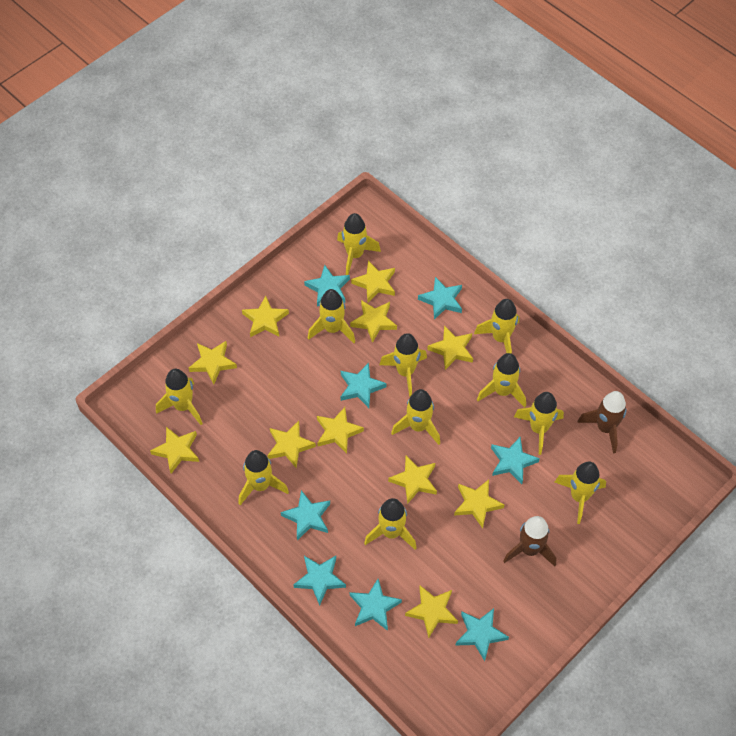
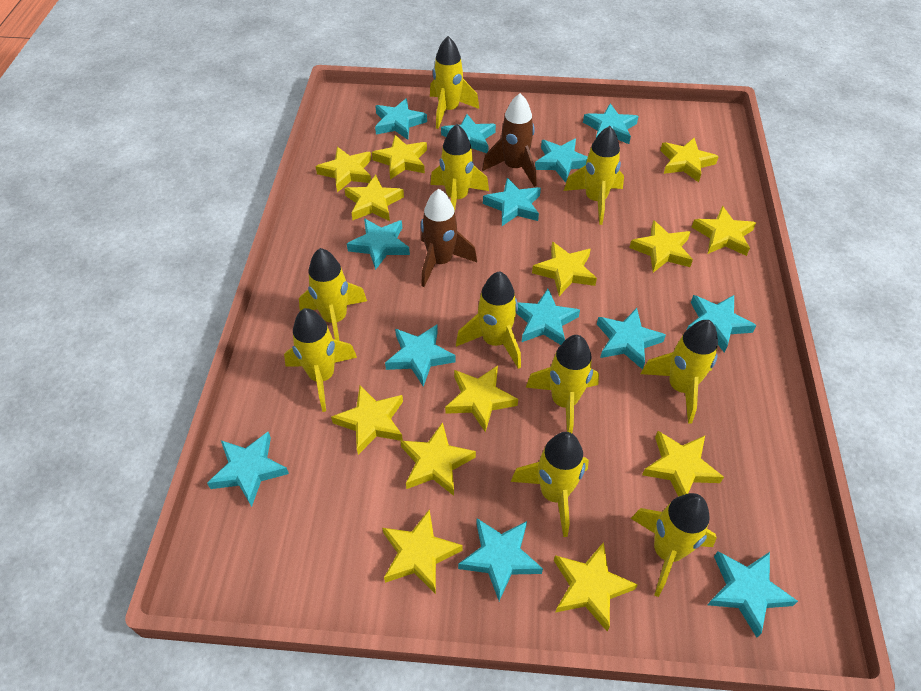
turquoise star: [281,490,330,540] [293,556,346,606] [304,265,350,307] [341,363,386,408] [350,579,402,631] [418,277,462,320] [455,608,509,661] [491,437,540,484] = 8 -> [207,432,289,507] [347,218,410,270] [375,98,427,140] [385,325,455,387] [441,114,496,153] [458,518,543,601] [483,178,541,226] [516,289,580,345] [535,138,588,182] [583,103,639,144] [597,308,666,370] [687,295,756,352] [708,551,798,637] = 13
yellow rocket: [156,369,203,425] [239,450,289,505] [308,289,355,343] [337,213,381,275] [364,498,417,550] [380,333,427,397] [391,389,440,445] [474,299,519,354] [477,353,526,408] [514,392,564,455] [555,461,606,524] = 11 -> [284,308,357,412] [299,248,367,341] [430,36,479,129] [430,124,489,210] [456,271,521,369] [511,432,589,537] [525,335,599,433] [564,126,624,225] [631,493,717,597] [641,320,718,424] = 10
yellow star: [150,427,199,474] [189,341,237,384] [242,295,289,337] [267,421,316,468] [317,407,364,454] [350,300,397,343] [351,261,395,302] [388,455,437,504] [405,586,458,638] [427,326,473,370] [454,479,505,528] = 11 -> [315,147,371,192] [331,385,403,455] [344,175,404,221] [372,135,427,180] [382,509,463,594] [400,422,476,496] [445,365,518,432] [532,242,597,296] [554,542,638,631] [629,220,693,273] [642,431,724,497] [660,138,719,182] [692,206,756,256] = 13

